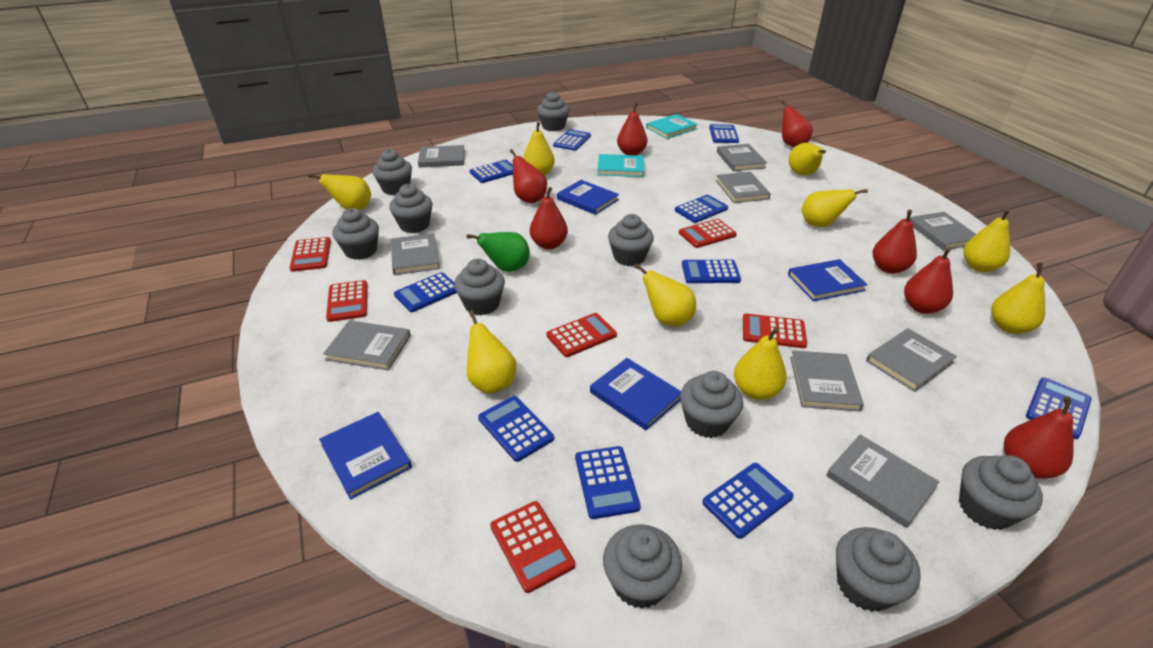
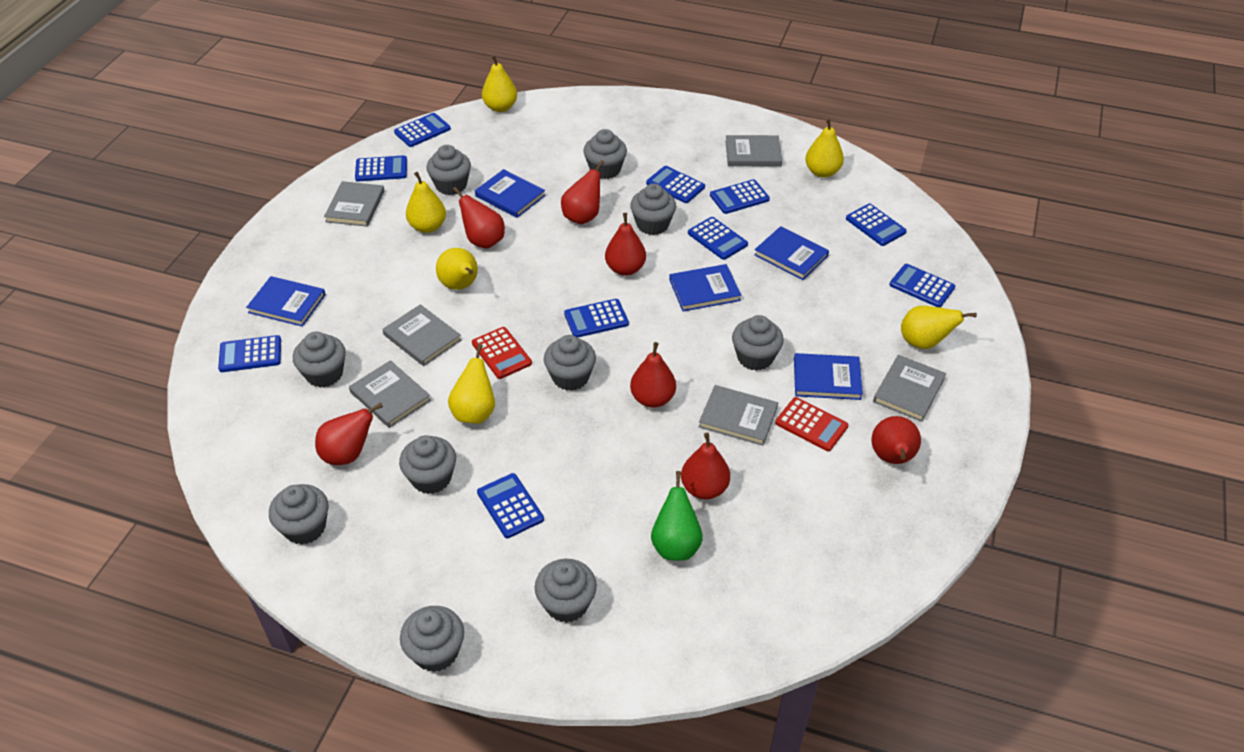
blue book: [319,412,412,500] [557,180,619,215] [590,358,681,430] [788,259,868,301] = 4 -> [246,276,326,327] [475,169,545,218] [669,264,741,312] [754,226,829,280] [794,353,863,400] = 5
grey book: [323,320,411,370] [391,233,440,275] [418,145,465,168] [716,172,771,203] [717,144,767,171] [790,351,864,412] [826,435,939,528] [866,328,957,392] [909,212,976,250] = 9 -> [324,181,385,227] [349,360,431,428] [382,304,461,366] [699,385,778,446] [725,135,782,166] [873,355,946,422] = 6
red calculator: [289,237,331,272] [326,280,368,322] [490,501,575,593] [546,313,617,357] [679,219,737,248] [743,313,807,348] = 6 -> [472,327,532,379] [775,397,848,451] = 2
turquoise book: [597,154,644,177] [646,114,698,139] = 2 -> none = 0
yellow pear: [309,174,371,210] [467,310,517,394] [523,122,555,176] [634,263,696,327] [734,327,787,400] [789,143,826,176] [801,189,868,227] [963,208,1010,272] [991,263,1045,334] = 9 -> [406,172,446,233] [436,248,478,290] [448,344,495,424] [482,55,517,112] [805,118,844,178] [901,306,977,349] = 6

